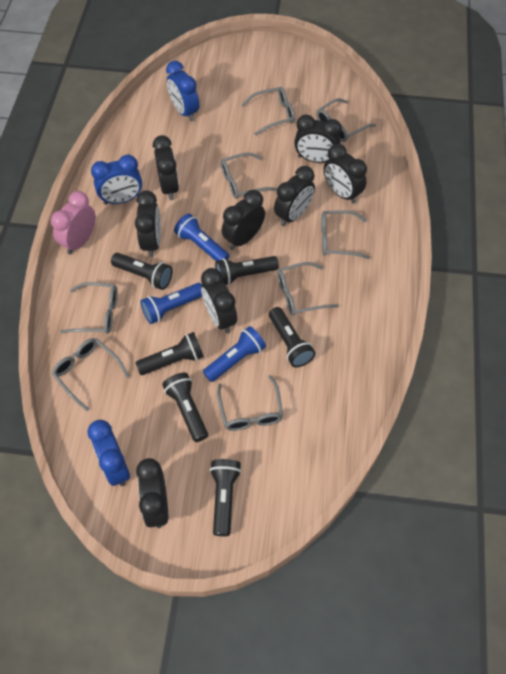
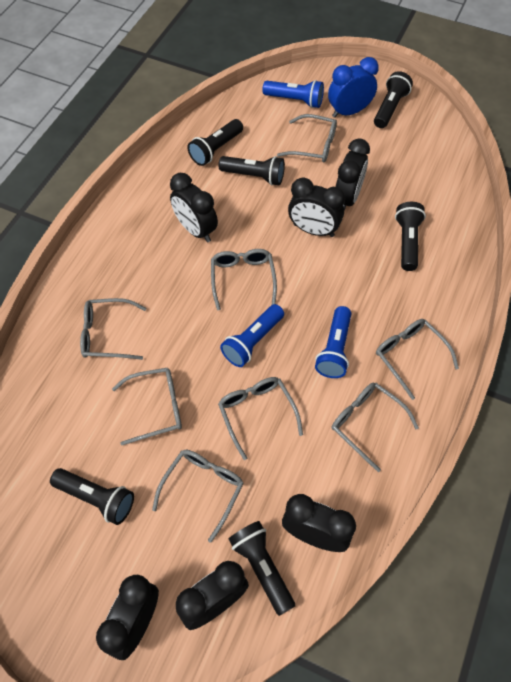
black clock: [135,190,161,257] [136,458,168,528] [153,135,179,200] [201,268,237,333] [222,190,265,250] [274,166,315,226] [294,114,342,163] [324,144,367,204] = 8 -> [96,575,159,660] [170,173,218,242] [176,561,249,630] [282,494,356,552] [288,178,345,237] [336,138,370,211] = 6
blue clock: [88,420,130,486] [91,155,142,205] [166,61,199,122] = 3 -> [328,57,379,118] = 1
pink clock: [51,191,96,254] = 1 -> none = 0

